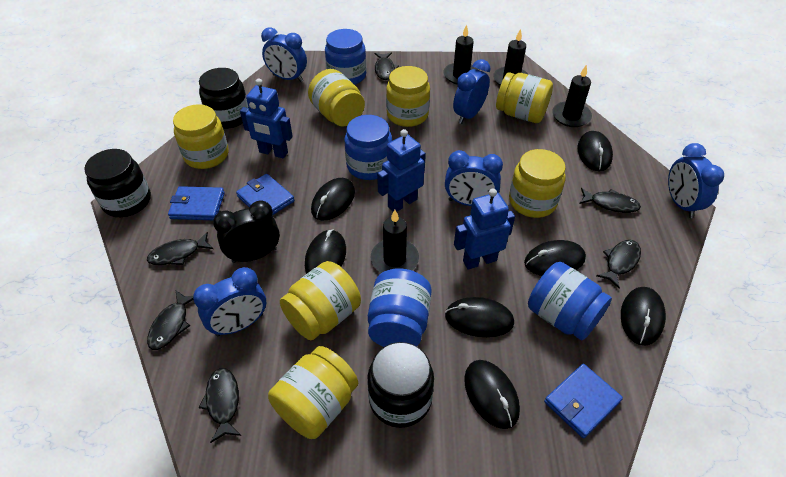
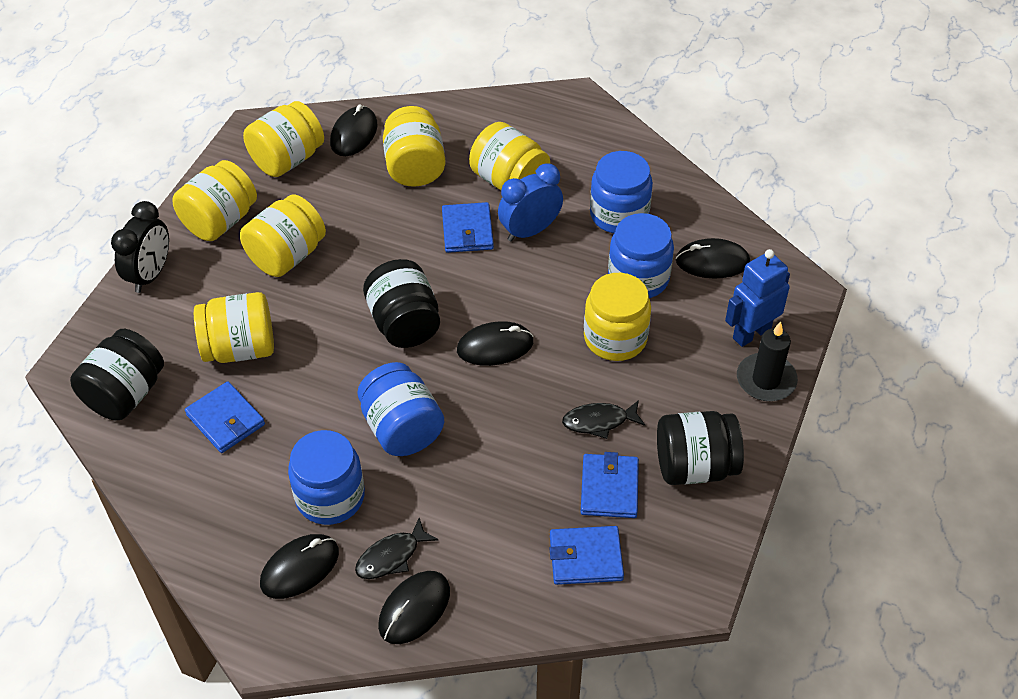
black candle: [371,210,419,273] [443,25,478,84] [493,29,529,86] [552,65,592,127] = 4 -> [737,321,798,401] = 1
black fish: [147,232,213,265] [147,291,193,350] [199,368,241,443] [375,52,399,80] [579,188,641,213] [596,240,641,288] = 6 -> [355,518,438,579] [562,400,645,439] = 2
black mouse: [305,229,346,274] [311,178,355,221] [445,297,514,337] [464,360,520,429] [524,240,586,276] [577,131,613,171] [621,287,666,346] = 7 -> [260,534,339,599] [330,105,377,156] [378,571,450,644] [457,321,534,366] [676,238,750,279] = 5
blue clock: [193,267,266,336] [261,27,307,82] [445,150,503,206] [453,59,491,124] [668,143,724,218] = 5 -> [498,163,563,242] = 1
blue robot: [240,78,293,158] [377,129,426,212] [454,188,515,270] = 3 -> [725,249,790,347] = 1
blue wallet: [168,186,225,220] [236,174,294,215] [544,364,623,438] = 3 -> [185,381,265,453] [442,202,494,253] [550,526,624,585] [581,452,639,518] = 4

